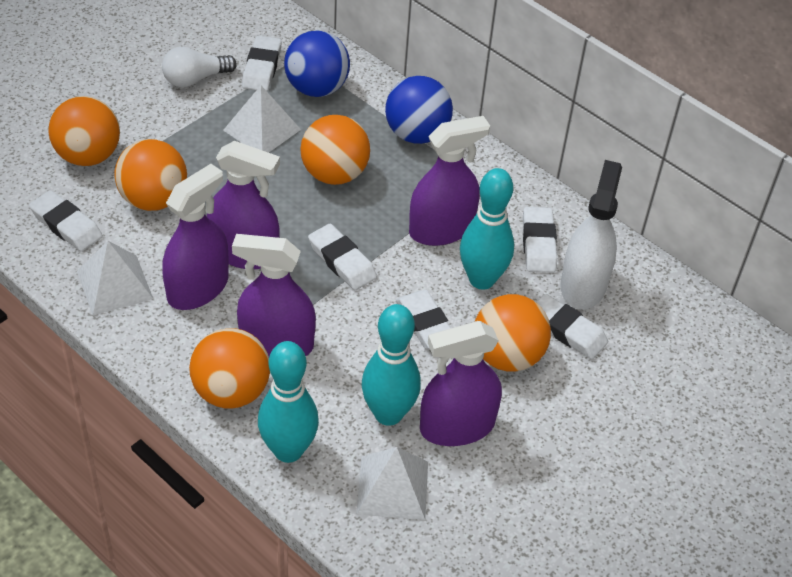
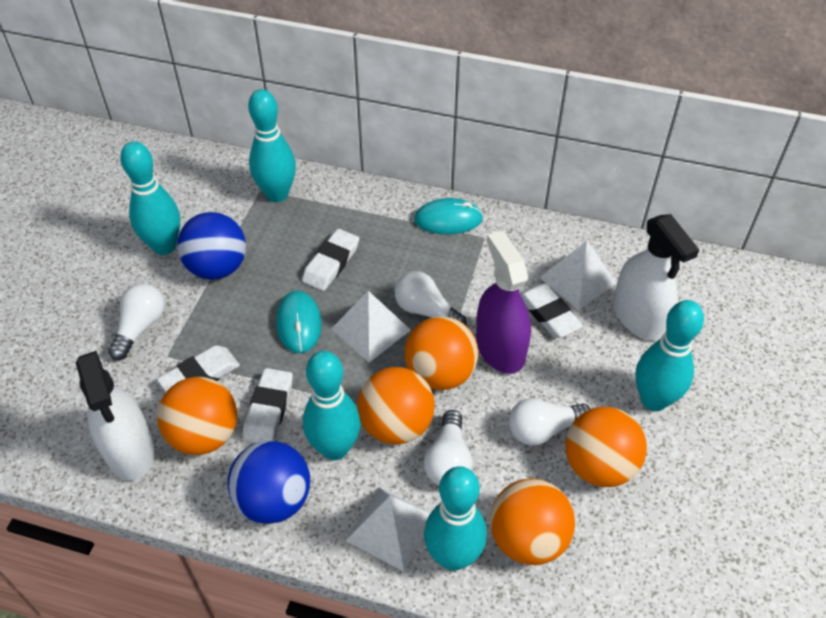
purple spray bottle: [162,164,229,310] [207,141,280,269] [232,234,316,356] [409,116,490,246] [420,321,502,446] = 5 -> [476,231,531,374] = 1
turquoise bowling pin: [258,341,319,463] [361,304,421,426] [460,168,514,290] = 3 -> [120,141,180,255] [248,89,296,202] [303,351,361,460] [424,466,487,571] [635,300,704,411] = 5
turquoise mouse: none = 0 -> [276,291,322,353] [414,198,483,234] = 2
white eraser: [29,190,103,252] [242,36,282,91] [308,224,377,290] [396,290,451,350] [523,207,557,273] [536,293,608,359] = 6 -> [157,345,240,392] [242,368,293,443] [302,229,359,291] [520,283,583,338] = 4
white light bulb: [162,46,237,87] = 1 -> [108,283,165,360] [395,271,467,325] [424,410,473,486] [509,398,590,446] = 4
white spray bottle: [560,160,622,310] = 1 -> [76,351,155,481] [613,214,699,340] = 2

